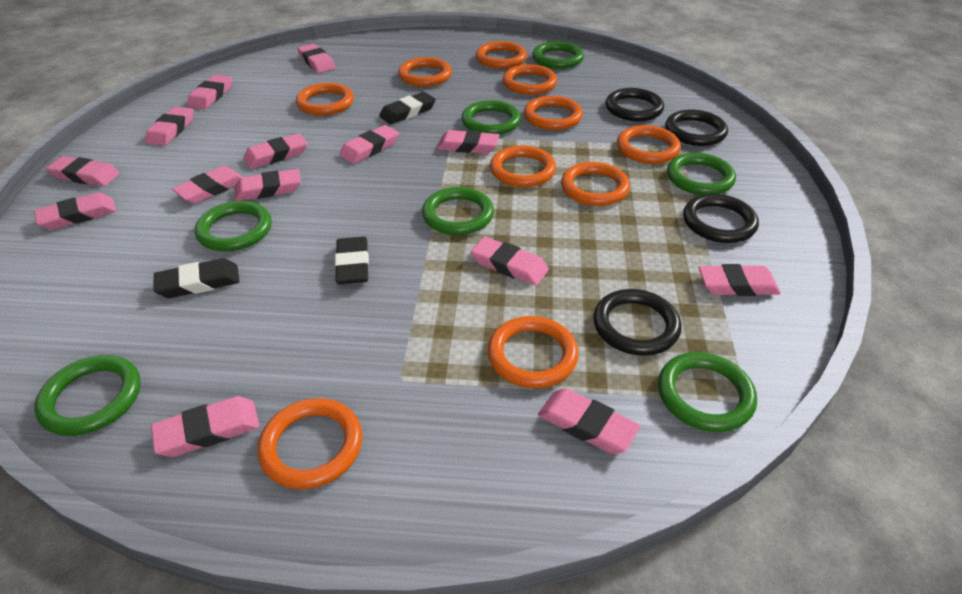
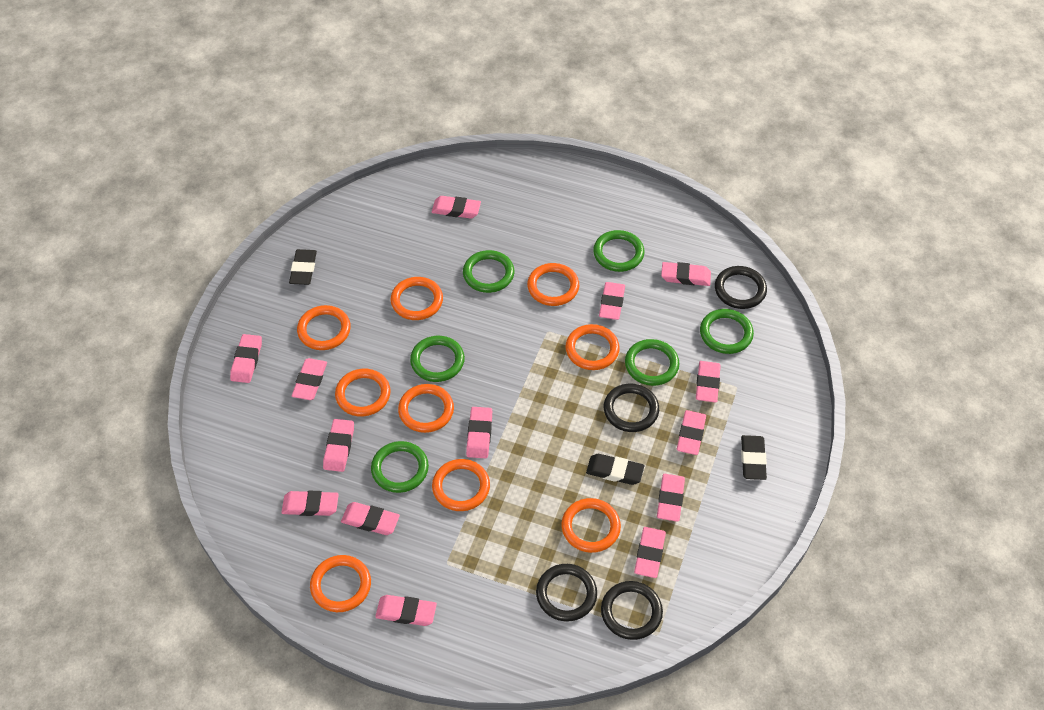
green ring: [34,355,141,436] [195,201,272,252] [422,187,494,235] [461,100,521,135] [532,41,584,69] [658,352,757,432] [667,153,736,195] = 7 -> [371,441,429,493] [410,336,465,382] [463,250,514,293] [593,230,644,272] [625,339,680,386] [700,309,754,354] = 6
orange ring: [258,398,362,489] [296,83,354,116] [398,57,452,87] [476,41,527,69] [487,316,578,388] [490,145,556,187] [503,64,557,95] [524,96,583,130] [561,162,630,206] [617,125,681,164] = 10 -> [297,305,351,350] [310,555,371,612] [335,369,391,416] [391,277,443,320] [398,384,454,433] [432,459,490,511] [527,263,579,306] [561,498,621,553] [566,324,620,370] = 9

